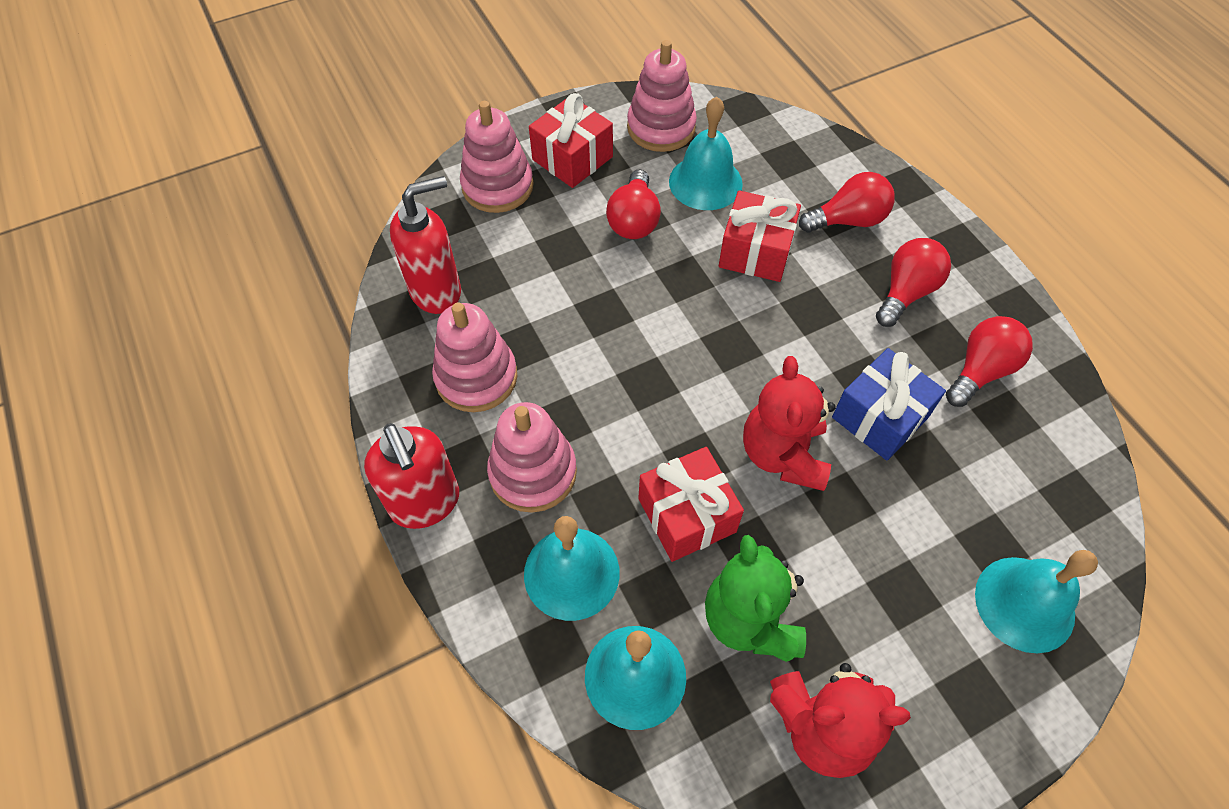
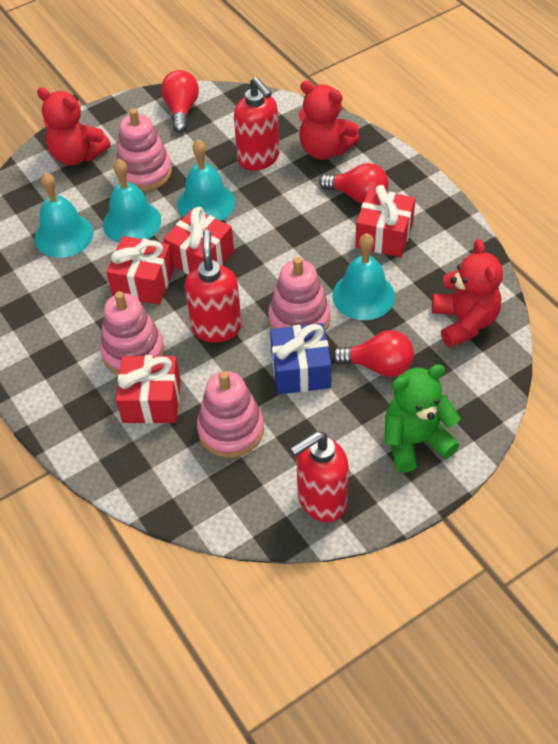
red gift: [529,93,613,188] [638,447,744,562] [719,190,801,282] = 3 -> [106,236,174,305] [116,355,181,423] [164,207,234,274] [355,185,415,257] = 4
red light bulb: [606,170,661,239] [799,172,895,233] [876,238,951,327] [946,316,1033,407] = 4 -> [161,70,199,133] [319,163,389,204] [332,330,414,377] = 3
red soap dispenser: [364,423,459,529] [390,176,461,314] = 2 -> [185,230,242,343] [234,77,279,170] [290,432,349,522] = 3
red teddy bear: [743,356,836,491] [770,663,911,778] = 2 -> [37,87,111,166] [298,81,359,160] [432,239,503,348] = 3

